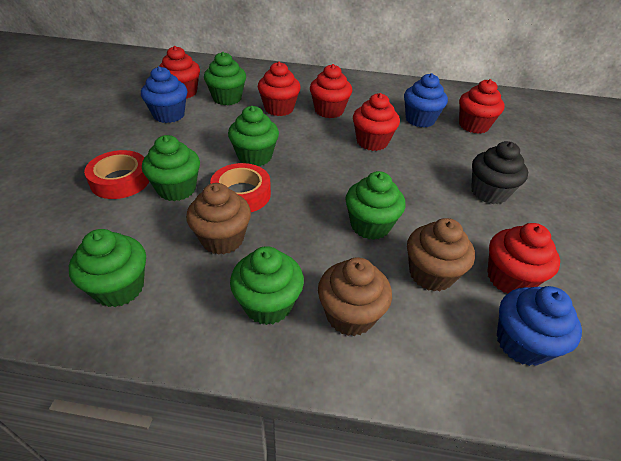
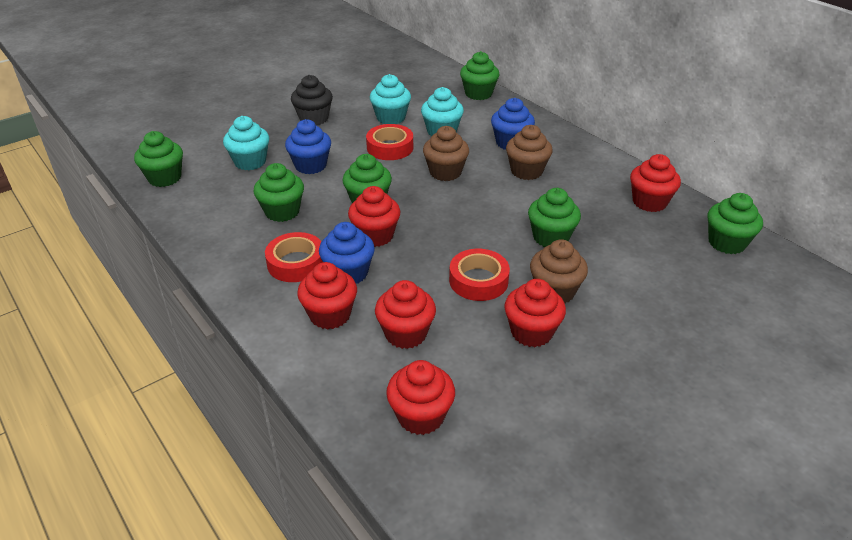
red tape: [84,150,149,199] [210,163,271,212] = 2 -> [265,232,323,282] [366,124,413,160] [449,249,510,301] = 3
turquoise cupcake: none = 0 -> [223,116,269,170] [370,74,411,124] [421,87,464,136] = 3

